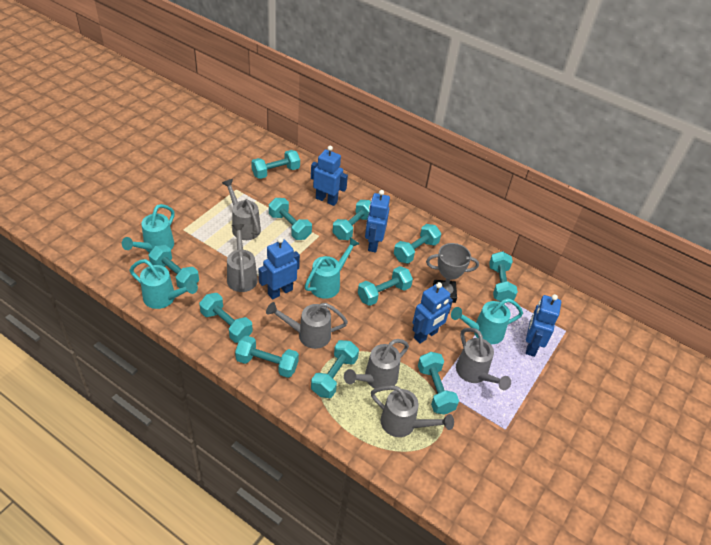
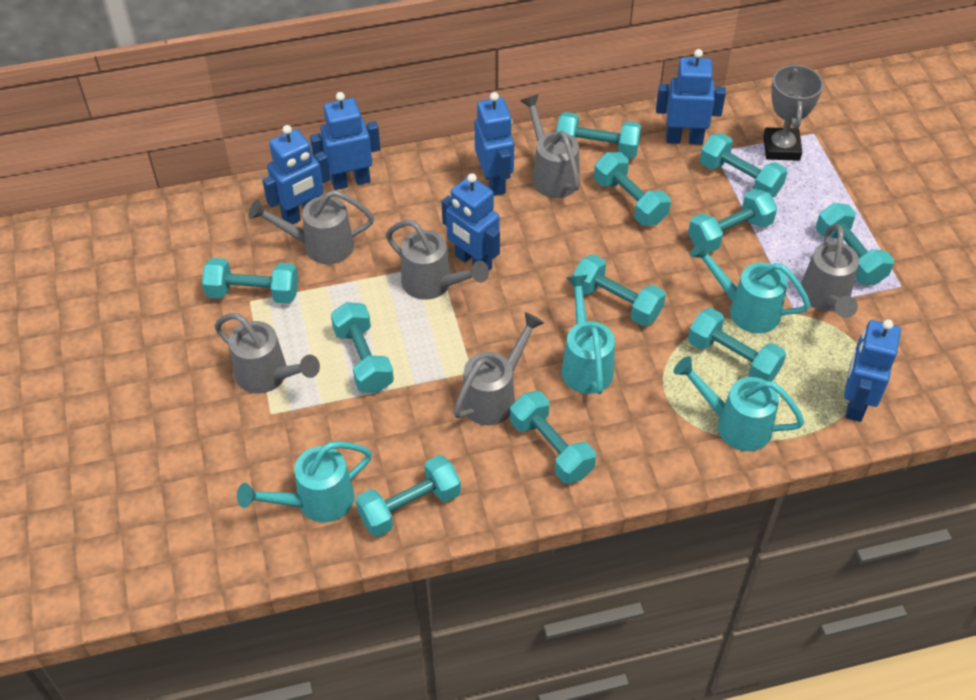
blue robot: [258,237,300,300] [311,146,348,206] [365,190,390,253] [413,282,453,344] [526,294,561,357] = 5 -> [262,125,331,224] [310,92,380,190] [442,173,500,270] [474,92,514,196] [656,49,726,145] [844,319,901,422] = 6

